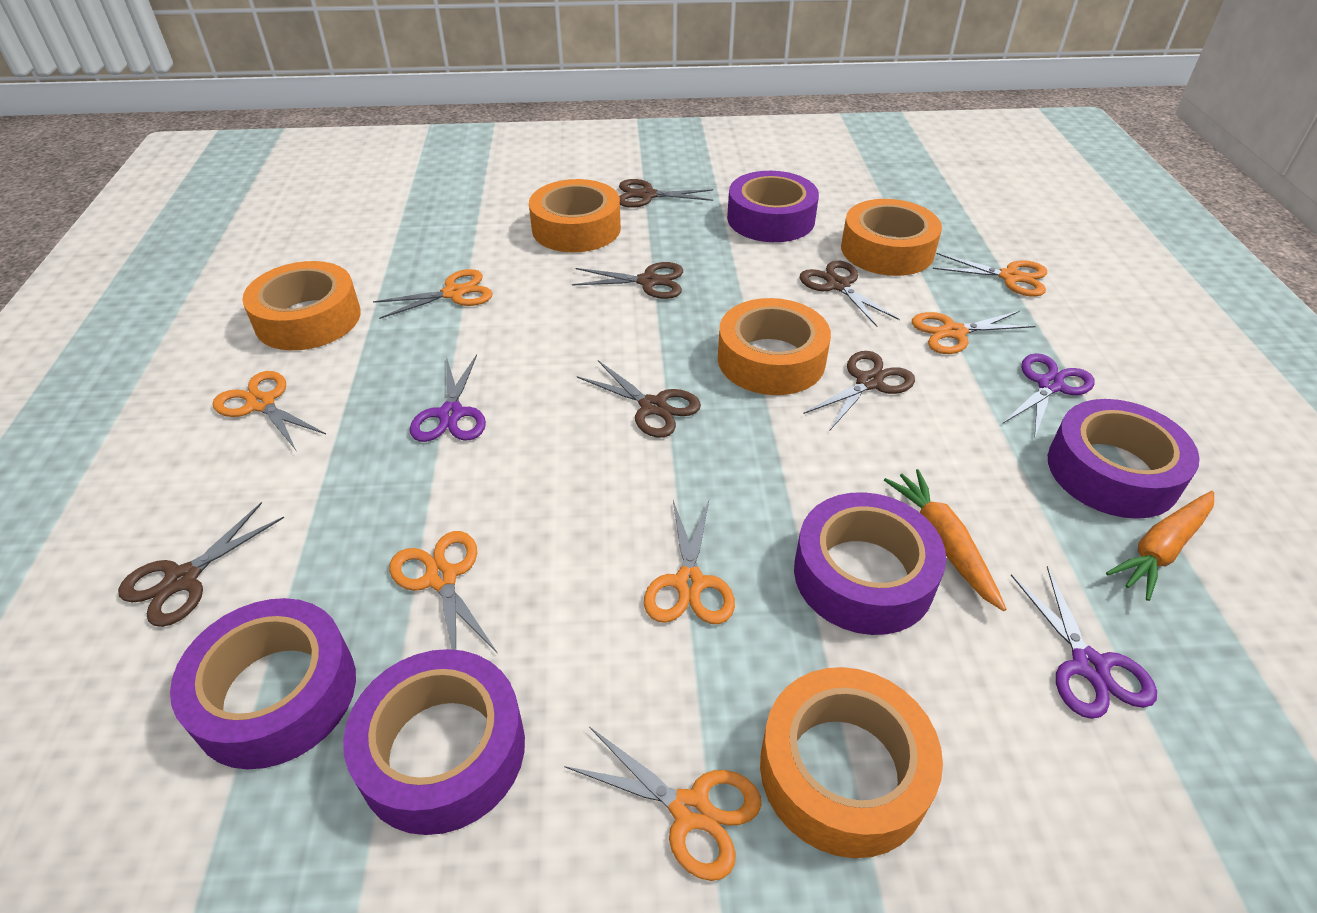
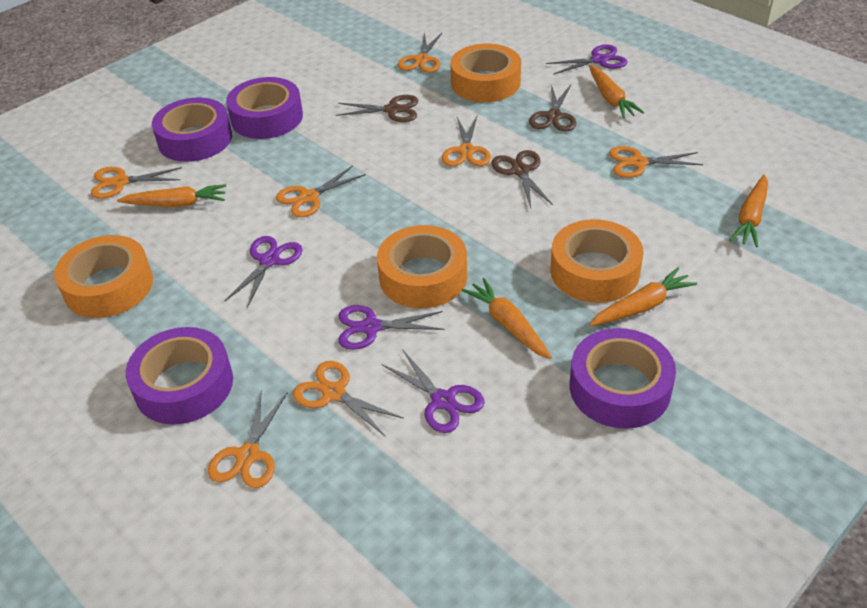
brown scissors: [118,502,285,627] [572,262,683,299] [577,360,701,438] [619,179,713,208] [800,261,900,327] [803,351,915,430] = 6 -> [336,95,418,122] [491,150,553,208] [529,84,576,132] = 3
orange carrot: [884,469,1006,611] [1106,491,1214,601] = 2 -> [117,184,226,207] [462,278,552,359] [589,65,644,118] [589,268,697,326] [730,175,768,247] = 5
orange tape: [242,261,361,350] [529,179,621,252] [718,298,831,395] [760,667,943,858] [841,199,942,276] = 5 -> [54,235,153,318] [377,225,467,308] [450,44,521,102] [550,219,644,303] = 4
purple scissors: [410,354,486,442] [1003,353,1094,439] [1011,566,1157,719] = 3 -> [225,236,303,308] [338,305,445,350] [382,349,485,433] [546,44,628,75] = 4
purple tape: [170,598,356,769] [343,649,525,835] [727,171,819,242] [794,492,946,635] [1048,399,1200,519] = 5 -> [126,327,233,424] [152,97,232,162] [226,77,303,139] [570,328,676,429] = 4

